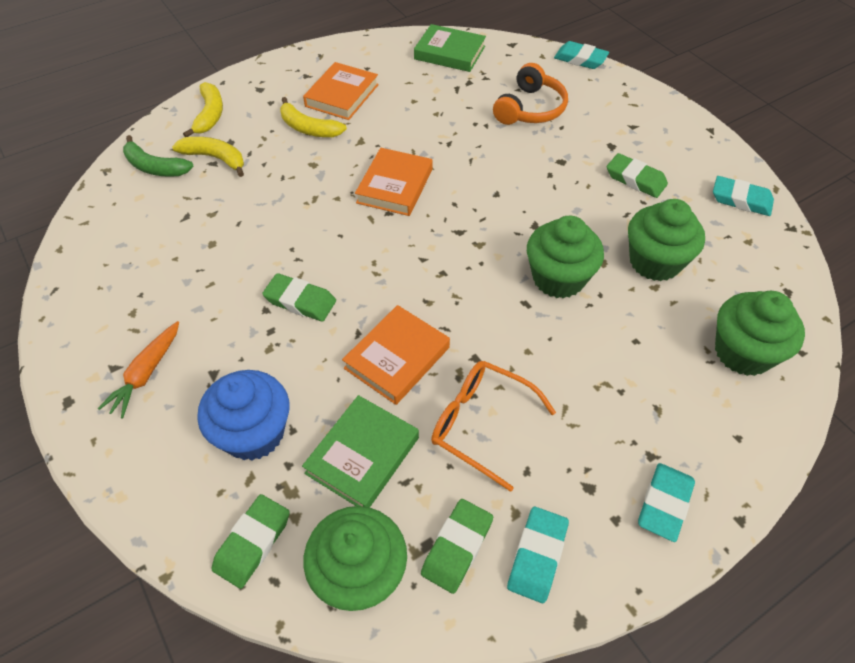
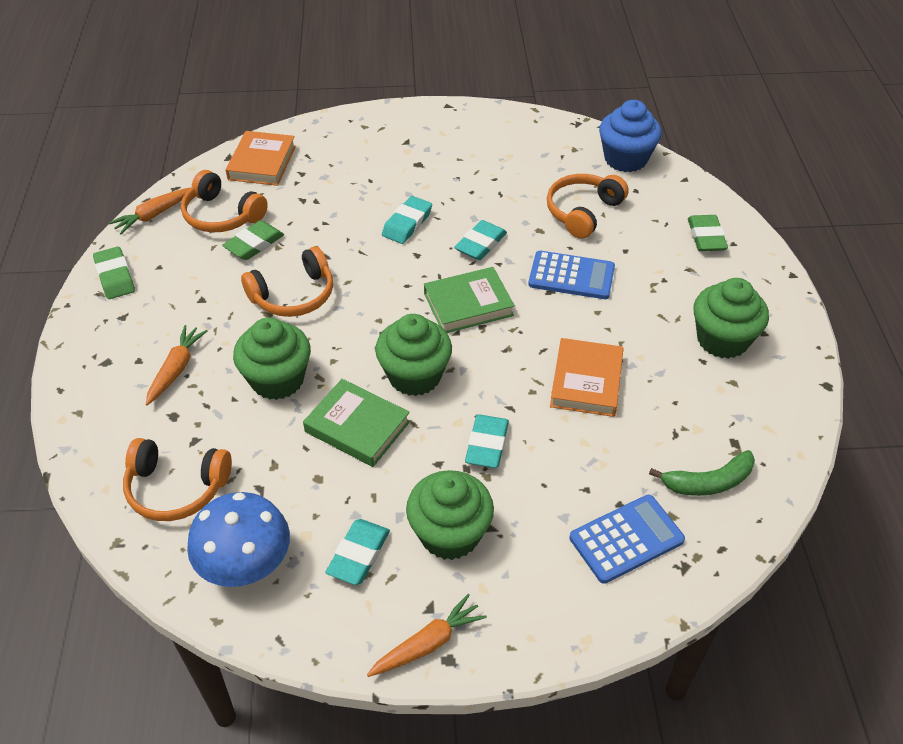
blue calculator: none = 0 -> [528,251,615,299] [569,495,685,584] = 2
blue mushroom: none = 0 -> [187,492,290,587] = 1
green eraser: [212,494,290,589] [262,273,336,322] [421,499,493,594] [607,153,668,198] = 4 -> [93,246,135,299] [222,220,284,260] [688,215,728,251] = 3
orange book: [303,62,379,120] [342,305,450,405] [355,148,433,216] = 3 -> [226,131,296,186] [550,338,624,417] = 2
orange carrot: [97,321,179,418] = 1 -> [109,187,191,234] [146,325,208,405] [367,594,487,677] = 3
orange glasses: [431,361,556,492] = 1 -> none = 0
orange headphones: [493,63,568,125] = 1 -> [123,438,232,521] [181,170,268,232] [241,246,333,317] [547,174,629,239] = 4
yellow banana: [172,137,244,177] [183,82,223,137] [280,97,347,137] = 3 -> none = 0

